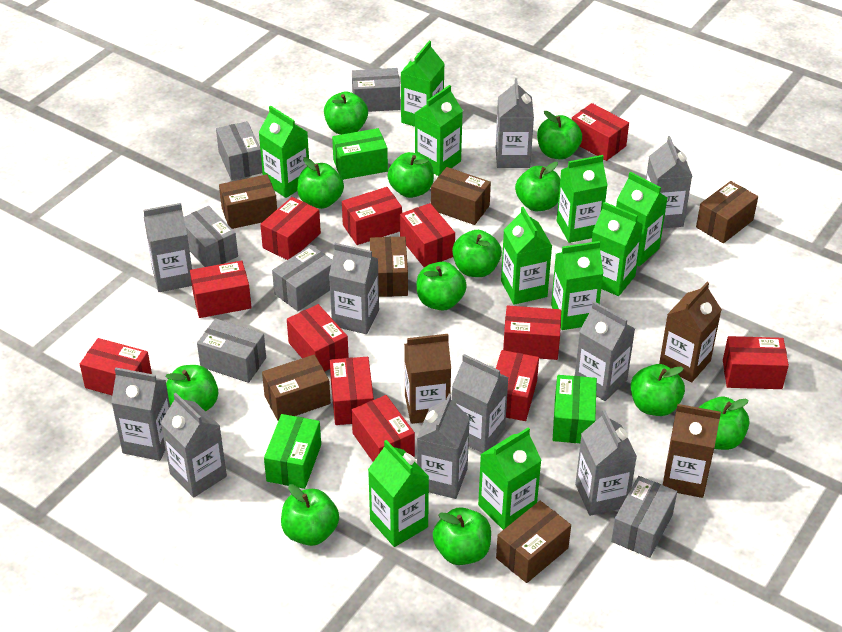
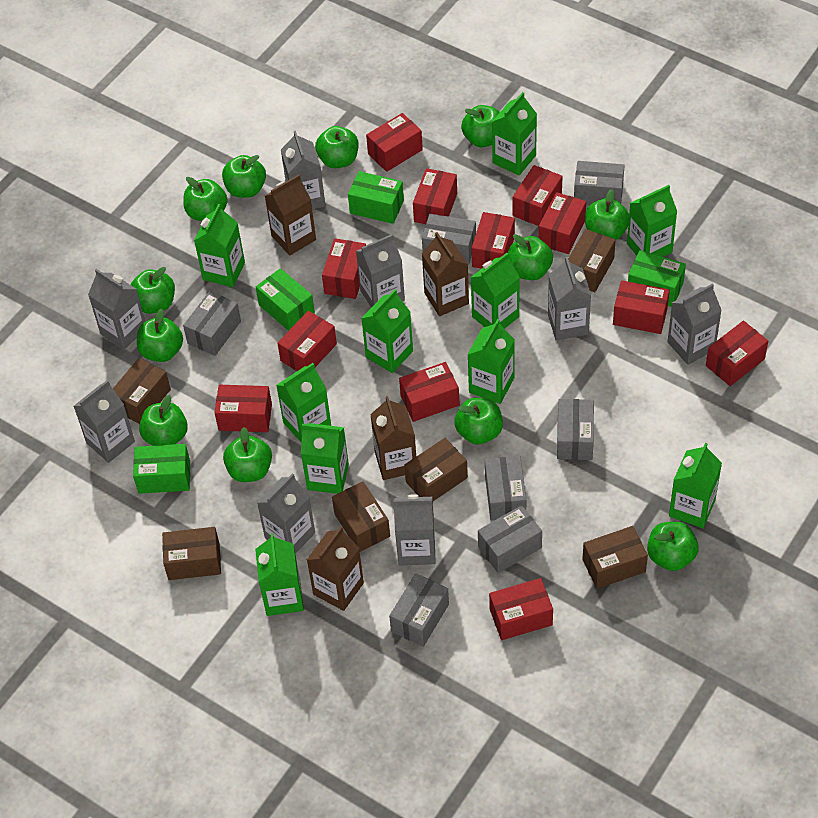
brown carton: [404,334,451,424] [659,282,722,382] [663,404,721,498] = 3 -> [265,174,316,255] [307,526,364,611] [370,396,416,480] [422,232,469,316] = 4
green box: [264,414,321,489] [332,128,388,180] [553,375,597,443] = 3 -> [133,444,190,494] [256,268,315,331] [348,171,404,224] [628,250,686,307] = 4
grey box: [184,206,238,267] [197,318,266,383] [216,121,262,180] [272,245,332,311] [352,68,400,112] [611,476,677,558] = 6 -> [183,291,241,356] [389,573,449,647] [422,214,476,265] [478,505,542,573] [485,456,526,520] [557,399,594,460] [574,161,625,205] = 7
grey carton: [111,368,170,461] [143,203,192,292] [161,393,227,498] [329,243,379,334] [417,394,470,499] [452,354,509,453] [496,78,534,168] [575,301,635,401] [575,410,637,516] [646,136,692,228] = 10 -> [74,380,135,463] [88,269,145,349] [257,473,315,554] [281,131,325,210] [356,234,405,308] [393,494,436,566] [548,257,591,341] [668,283,722,365] = 8

